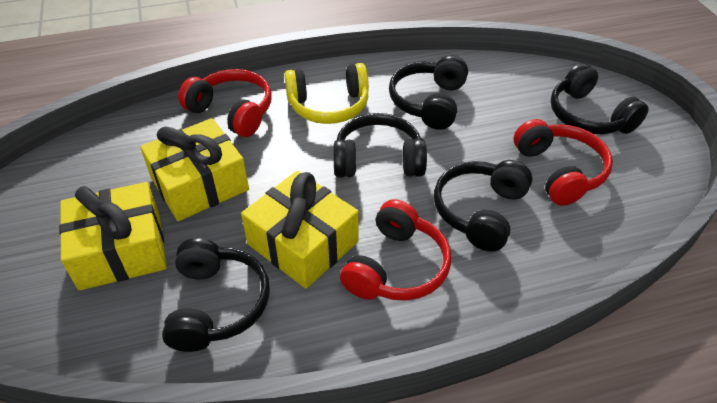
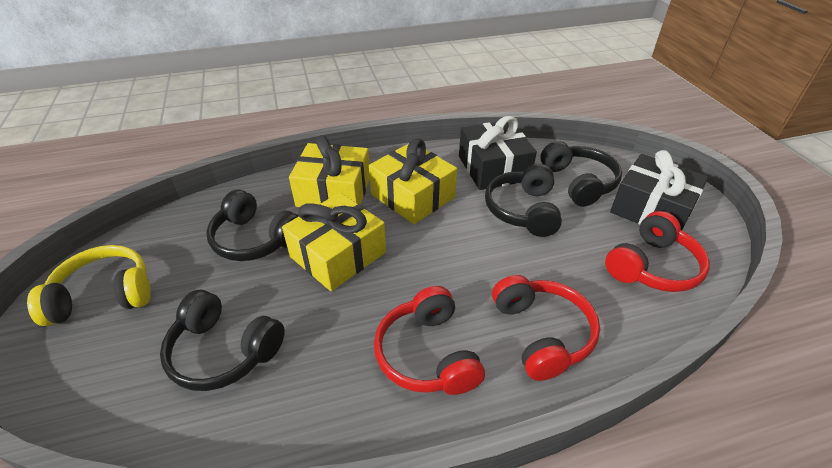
black gift: none = 0 -> [459,116,537,190] [610,150,708,230] = 2
black headphones: [162,238,270,352] [334,113,427,178] [389,56,468,130] [434,160,533,252] [551,63,649,134] = 5 -> [160,290,285,391] [206,190,299,261] [485,164,562,237] [540,141,622,207] = 4

